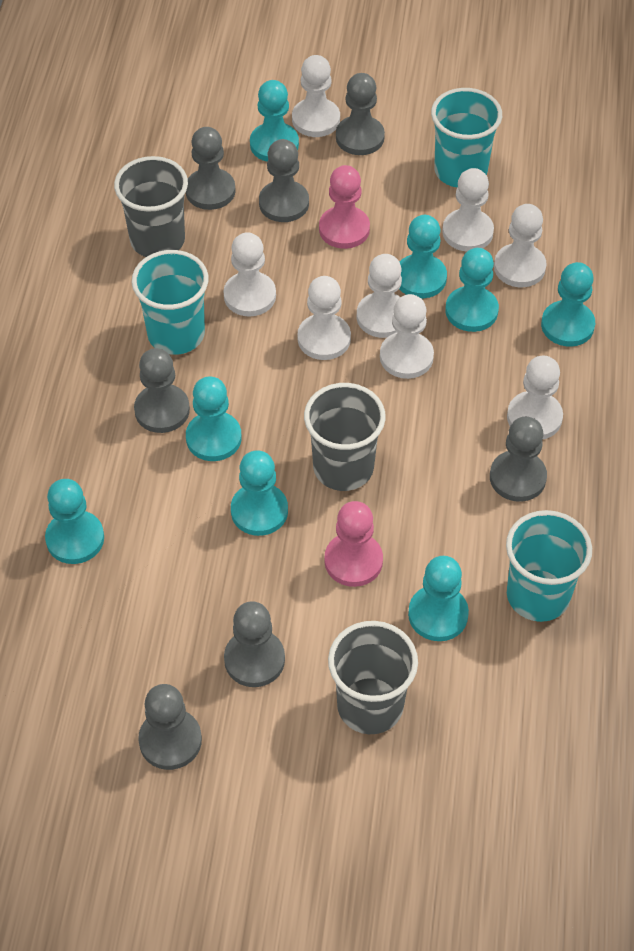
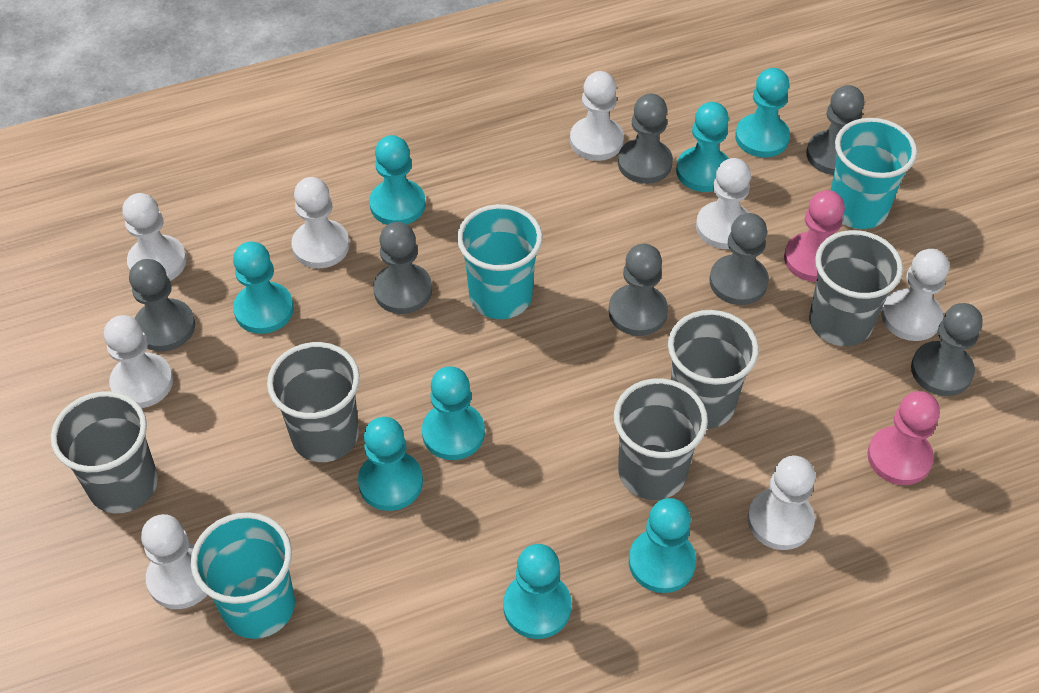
grey cup: [114,156,188,257] [304,383,386,491] [328,621,418,734] = 3 -> [51,391,158,513] [267,342,360,462] [614,378,708,500] [668,310,759,429] [809,230,903,346] = 5

